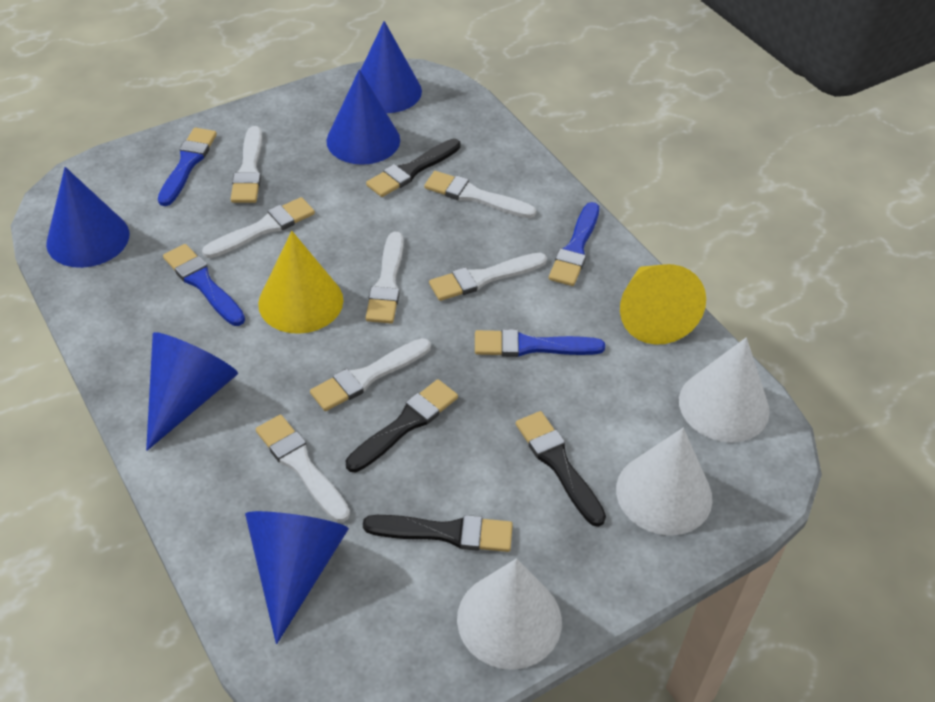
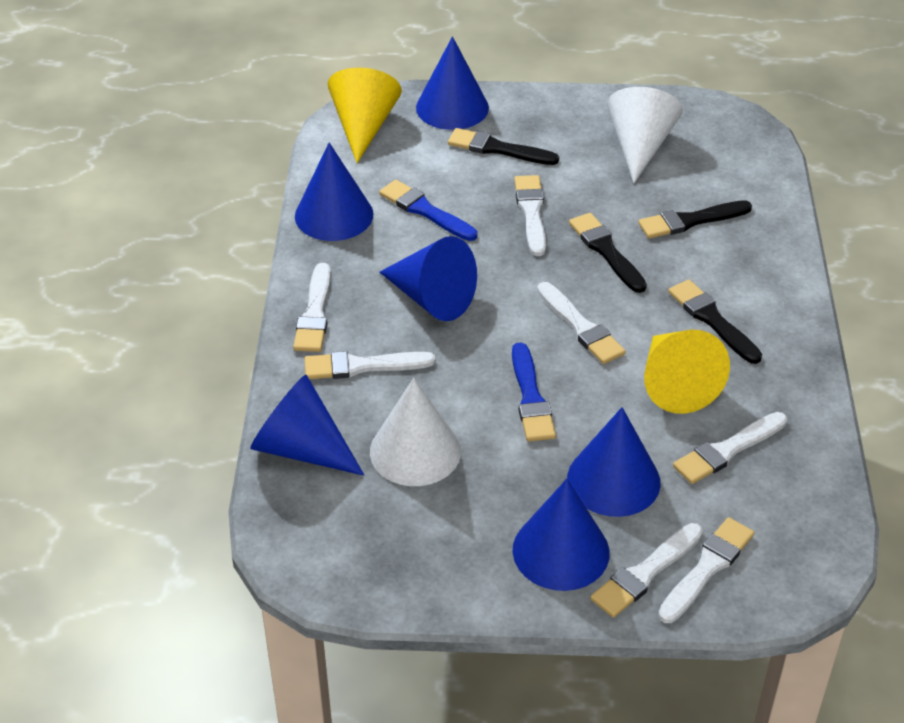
blue brush: [158,128,217,206] [163,244,245,326] [475,329,605,357] [549,202,599,286] = 4 -> [379,180,477,241] [512,343,556,441] = 2
blue cone: [46,167,129,268] [146,332,238,451] [245,511,349,644] [326,69,400,165] [360,21,422,113] = 5 -> [250,375,364,476] [295,143,373,241] [379,236,477,321] [416,36,489,130] [513,479,610,591] [567,407,661,517] = 6
white cone: [457,558,562,670] [616,428,713,536] [679,337,770,443] = 3 -> [370,378,461,486] [607,87,683,183] = 2

